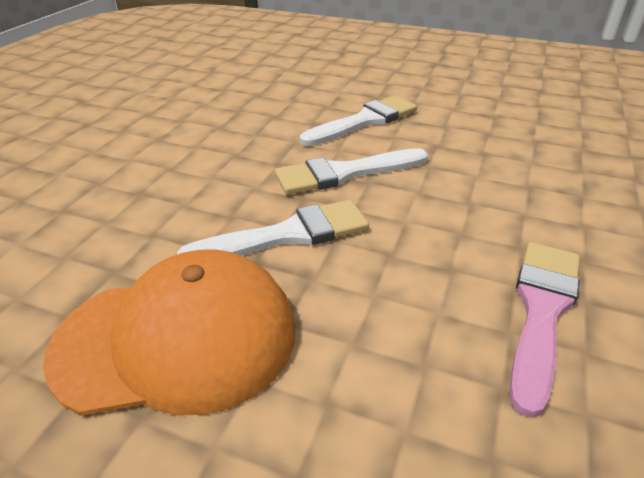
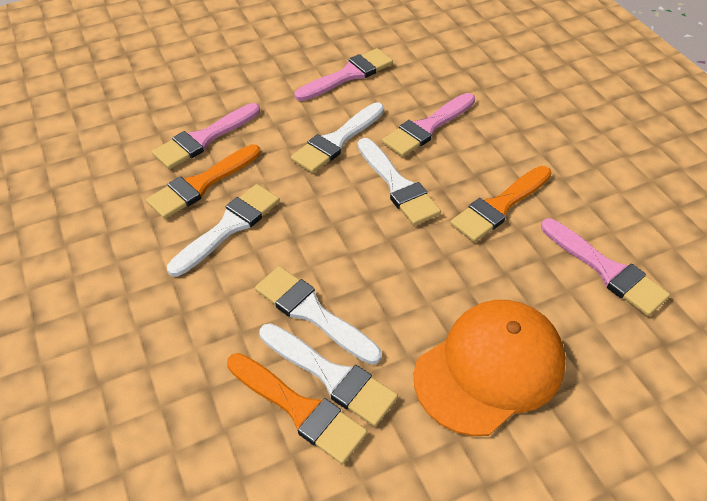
orange brush: none = 0 -> [146,144,261,219] [227,353,368,464] [450,166,551,242] = 3
pink brush: [509,242,580,418] = 1 -> [152,103,260,169] [294,48,393,101] [382,93,475,157] [541,219,670,316] = 4
white brush: [177,200,369,256] [275,148,428,194] [300,95,417,146] = 3 -> [167,184,280,277] [255,266,382,365] [259,323,398,427] [291,102,384,173] [358,138,441,225] = 5

